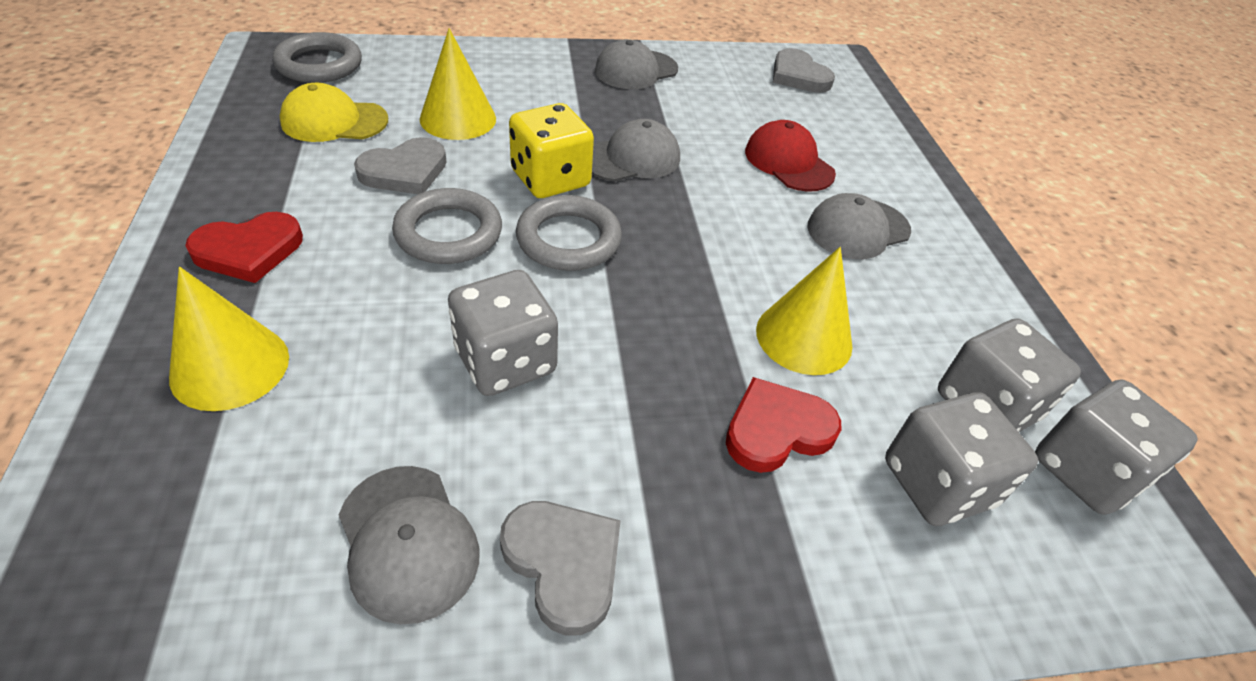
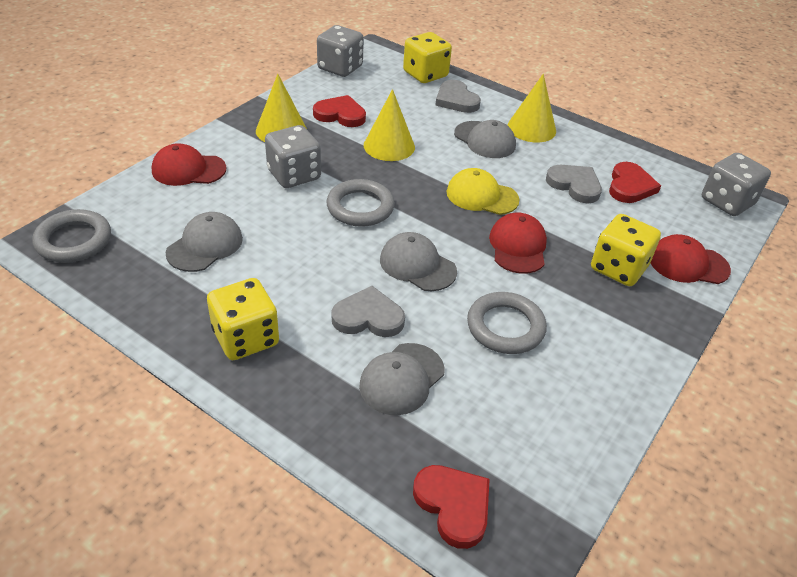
grey dice: [448,270,558,396] [885,392,1038,526] [938,318,1081,432] [1035,379,1198,515] = 4 -> [265,125,321,188] [317,25,364,77] [702,153,771,216] = 3
red cap: [745,120,836,192] = 1 -> [152,143,226,186] [489,213,547,274] [651,234,731,284] = 3
red heart: [185,212,303,283] [726,377,842,473] = 2 -> [313,95,366,127] [413,465,490,549] [609,162,661,203] = 3
yellow dice: [509,103,594,198] = 1 -> [207,278,279,360] [403,32,452,83] [591,214,661,286] = 3

